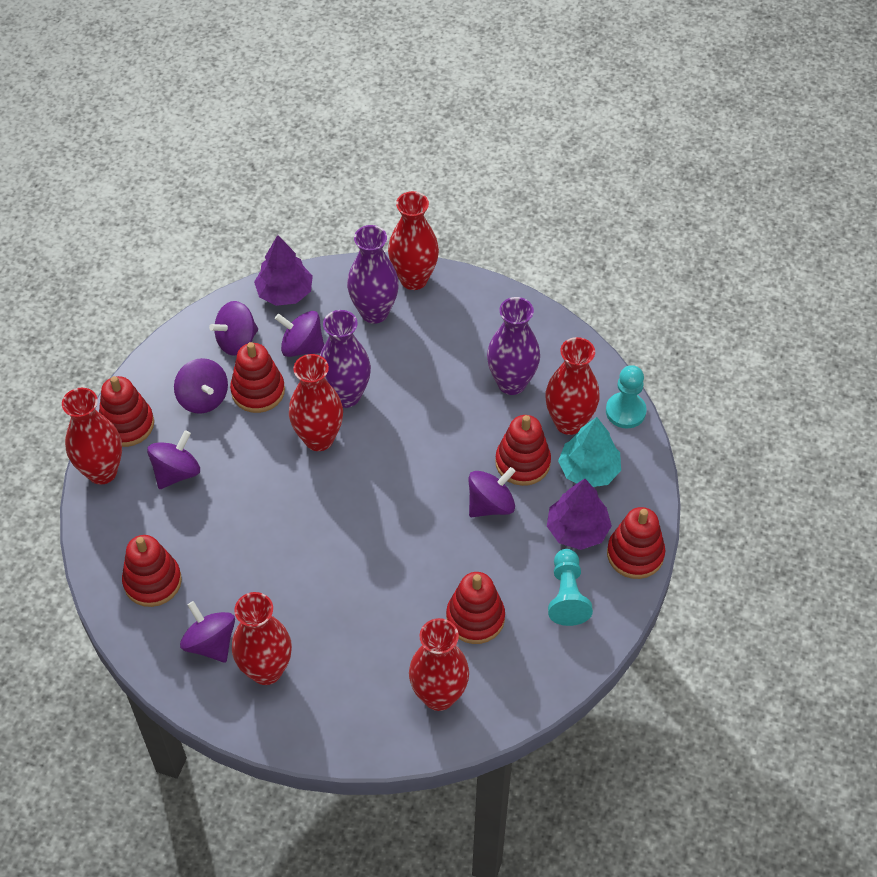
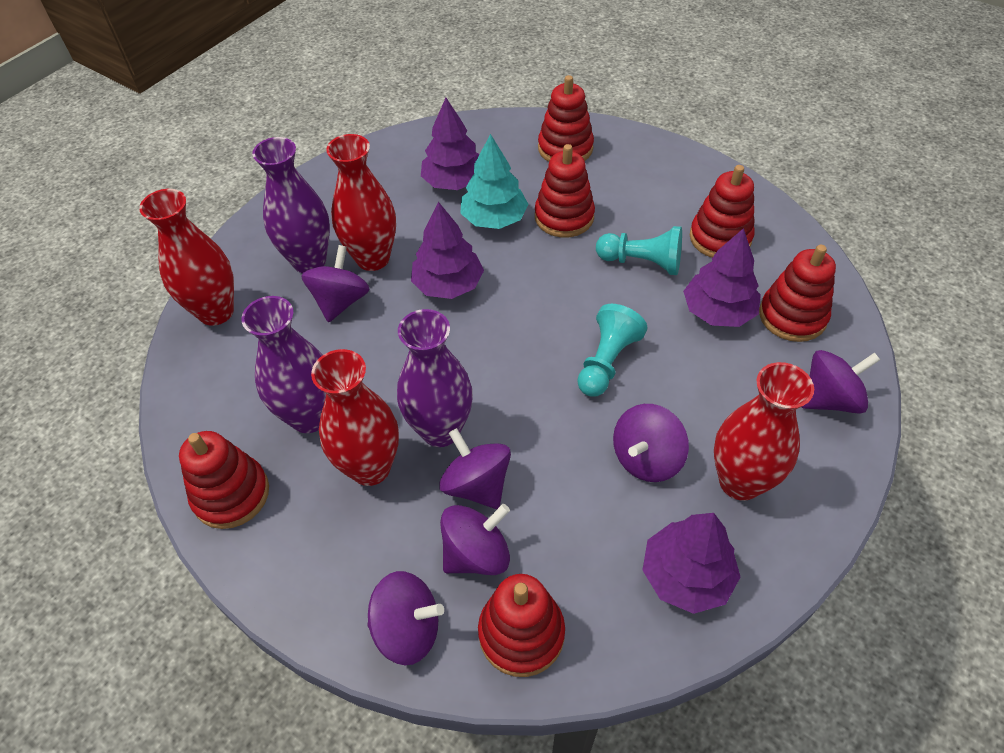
purple tree: [254,235,313,306] [547,479,612,550] = 2 -> [411,202,484,299] [421,98,479,190] [643,513,740,614] [683,228,761,327] = 4
red vase: [62,388,122,484] [232,592,292,685] [289,354,343,451] [388,191,439,290] [409,618,469,711] [545,337,600,435] = 6 -> [139,189,234,326] [311,349,399,486] [326,134,396,271] [714,362,814,501] = 4

